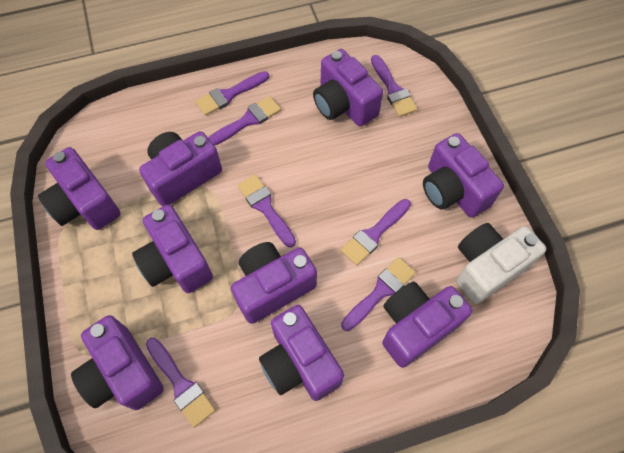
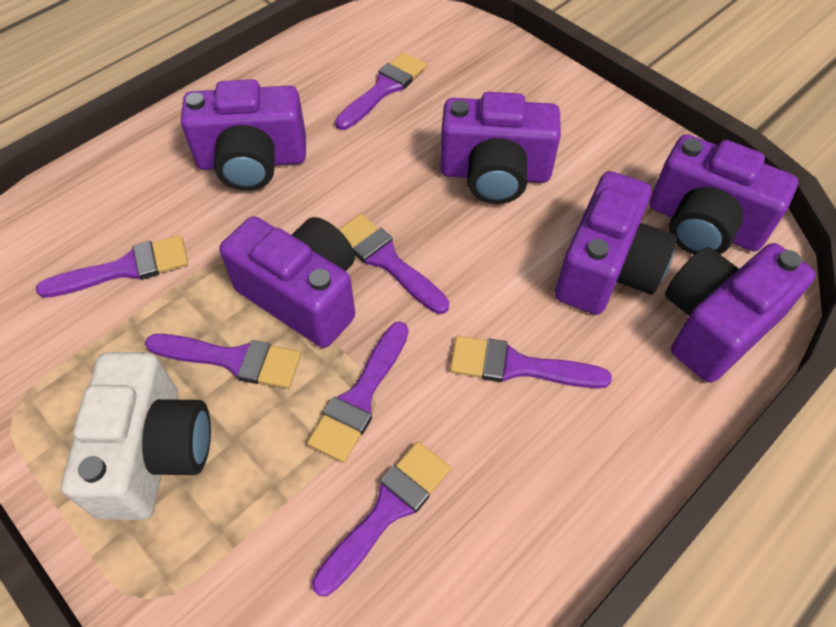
purple camera: [38,147,121,230] [71,315,164,410] [132,204,213,293] [139,131,222,206] [231,242,317,324] [259,305,344,401] [313,49,383,126] [382,282,472,368] [423,133,504,218] = 9 -> [181,79,306,191] [219,216,355,348] [440,92,561,204] [555,171,677,315] [650,134,798,255] [665,243,816,383] = 6

